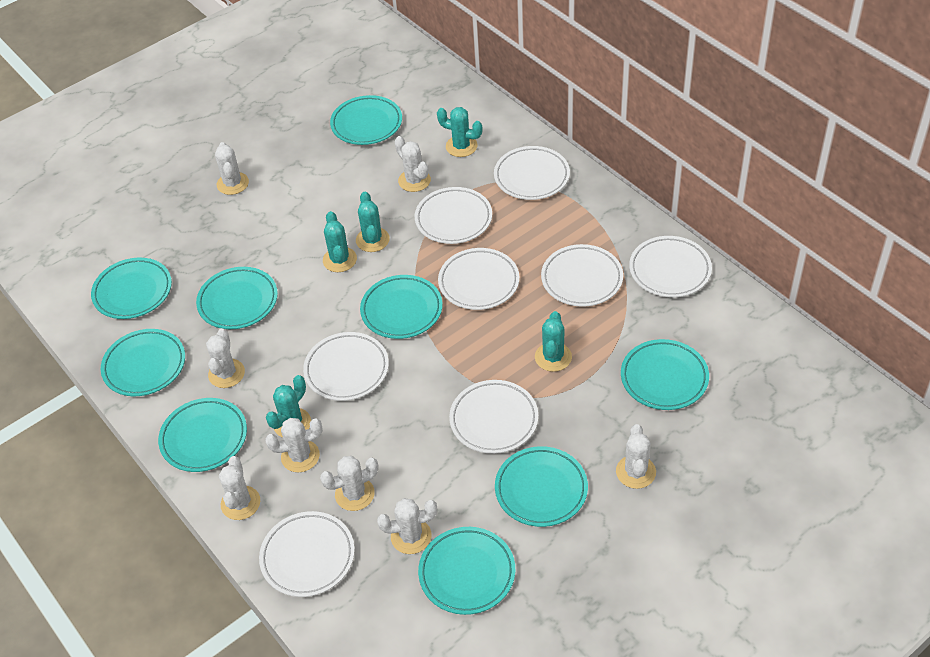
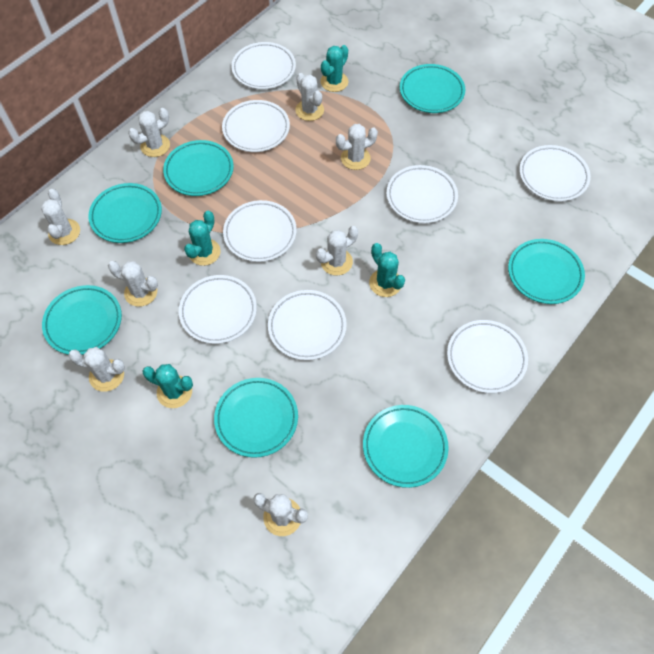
turquoise cactus: [266,375,311,438] [323,211,357,272] [356,192,390,252] [437,107,482,157] [535,311,572,372] = 5 -> [142,364,193,408] [184,211,221,266] [320,45,348,92] [369,243,405,297] = 4
turquoise plate: [91,258,172,319] [101,329,185,396] [158,398,247,472] [196,267,278,329] [330,95,402,145] [360,275,443,339] [418,527,515,615] [495,446,588,527] [621,339,709,410] = 9 -> [42,285,122,355] [88,183,162,243] [163,140,234,196] [214,378,298,458] [363,405,449,488] [400,64,465,113] [508,239,585,304] = 7

